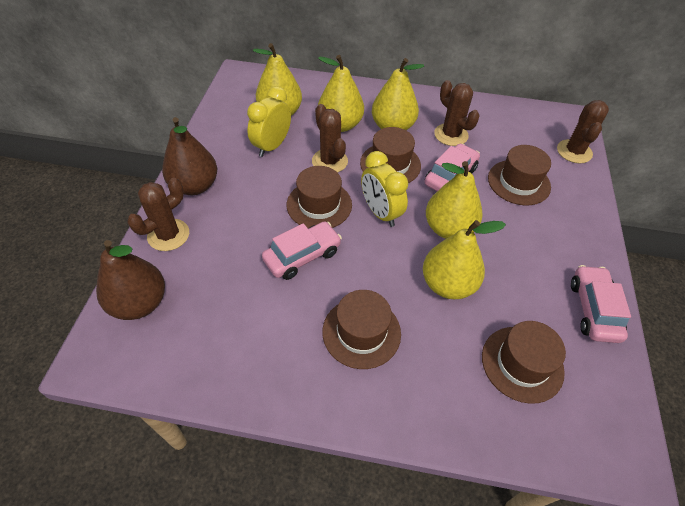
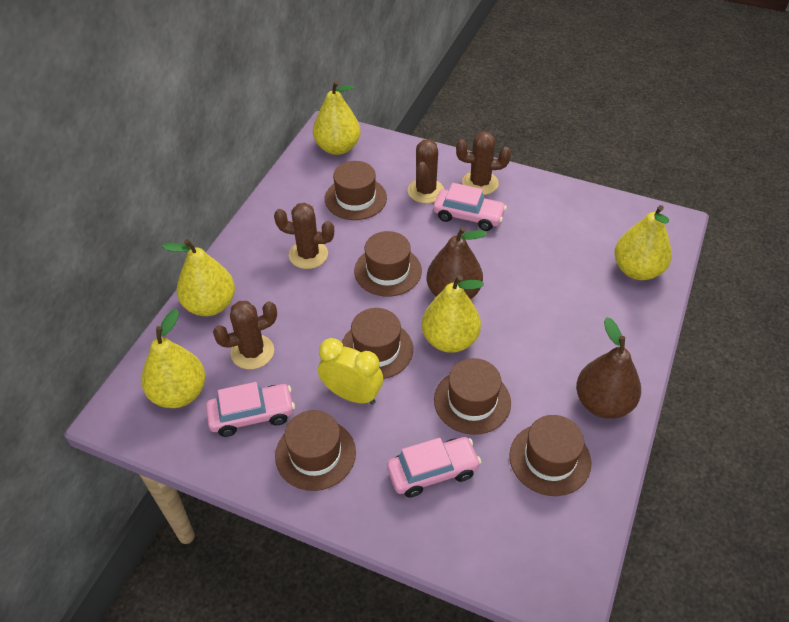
brown hat: [287,166,352,229] [323,290,401,369] [360,127,421,183] [482,321,566,404] [488,145,551,205] = 5 -> [275,410,356,491] [325,161,387,220] [342,308,413,379] [354,231,422,297] [434,358,511,435] [509,415,591,496] = 6
yellow clock: [247,86,291,157] [361,151,408,227] = 2 -> [318,338,383,405] = 1

